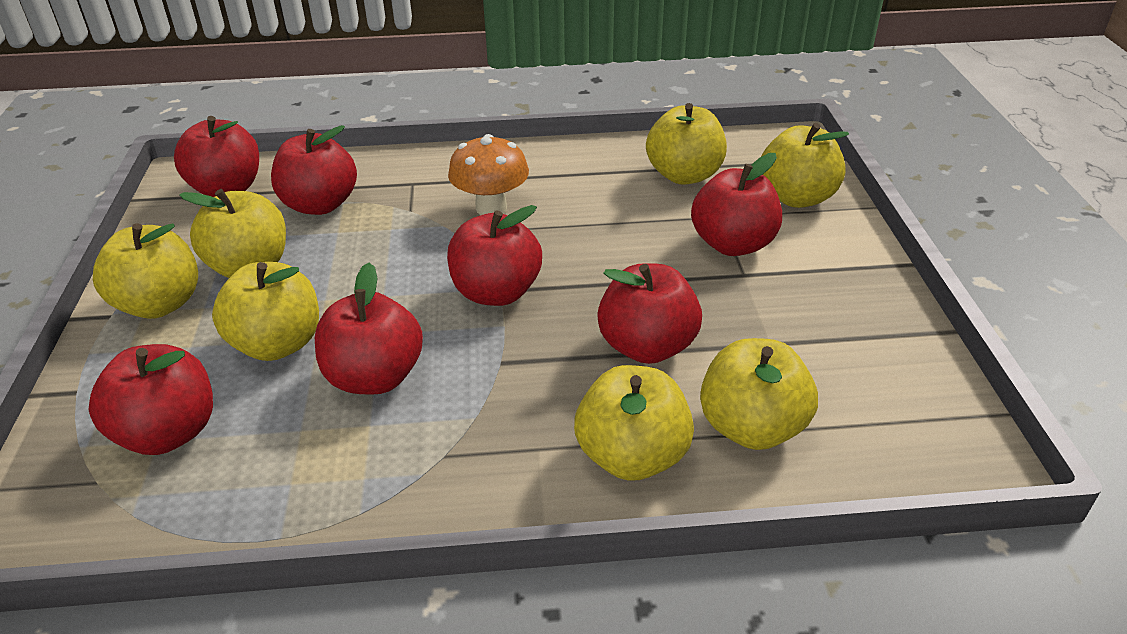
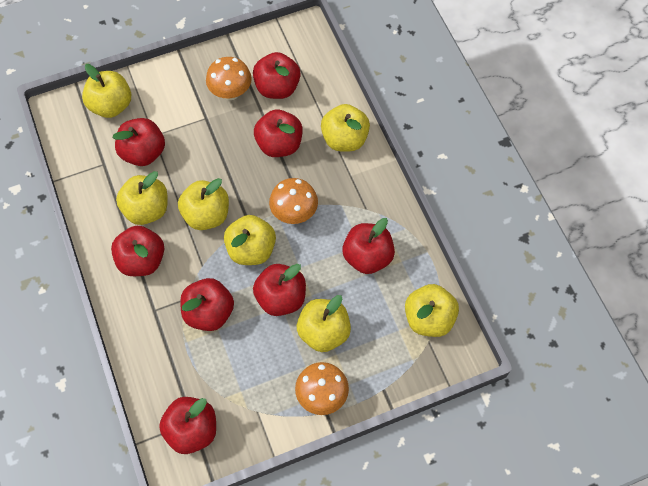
orange mushroom: [448,134,529,215] = 1 -> [206,57,252,100] [269,178,318,224] [295,362,349,415] = 3
red apple: [89,344,213,455] [174,116,259,197] [271,125,357,215] [315,263,423,394] [447,205,542,306] [597,263,702,364] [691,153,782,256] = 7 -> [111,226,164,276] [113,118,165,166] [159,397,216,454] [180,278,234,331] [253,52,301,99] [253,264,306,316] [254,109,303,157] [342,218,395,274] = 8

